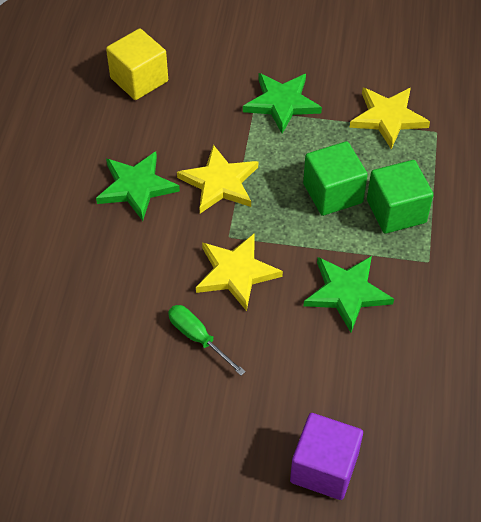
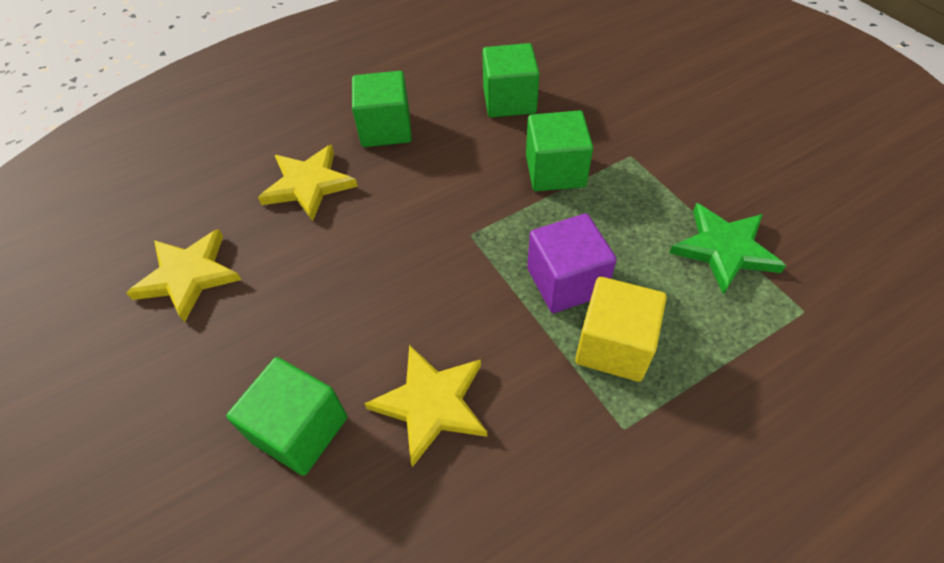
green cube: [303,141,368,216] [367,160,433,234] = 2 -> [226,357,347,476] [352,71,412,147] [482,43,539,118] [526,110,593,191] = 4
green screwdriver: [168,305,246,376] = 1 -> none = 0
green star: [96,151,180,221] [243,73,322,134] [304,256,394,332] = 3 -> [669,203,786,295] = 1

